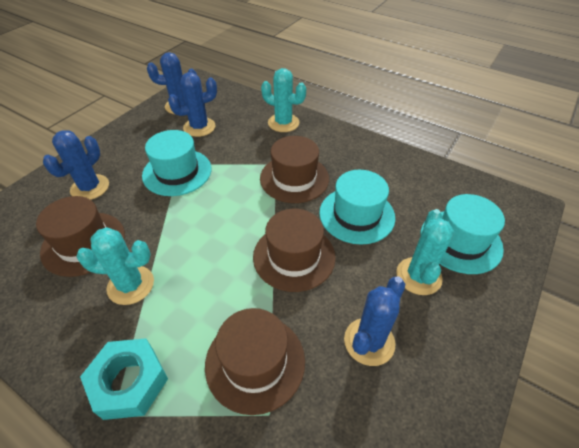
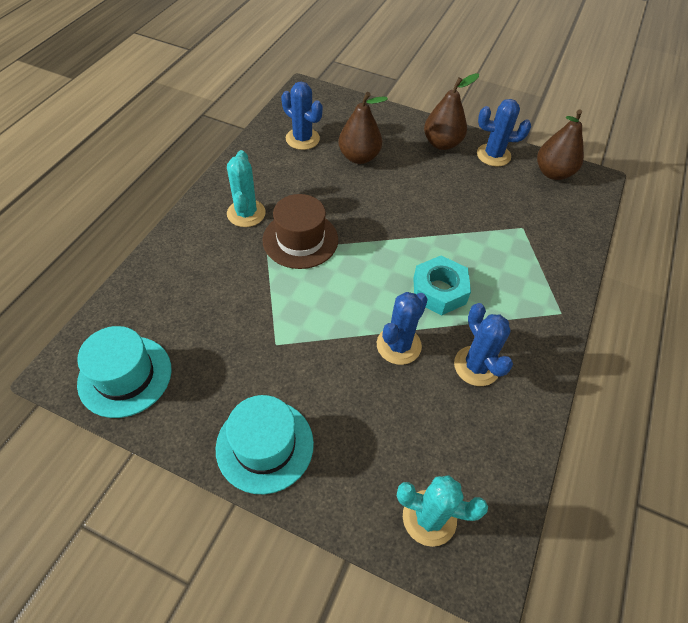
brown hat: [36,196,125,277] [205,308,305,415] [253,209,336,292] [260,136,329,203] = 4 -> [263,194,338,269] = 1
brown pear: none = 0 -> [338,92,388,164] [424,73,479,150] [537,109,584,180] = 3
turquoise cactus: [76,227,154,305] [261,68,306,132] [396,209,454,295] = 3 -> [227,150,266,227] [397,475,488,547] = 2
turquoise hat: [142,130,211,196] [319,170,395,245] [421,194,505,274] = 3 -> [77,326,172,418] [216,395,314,494] = 2

